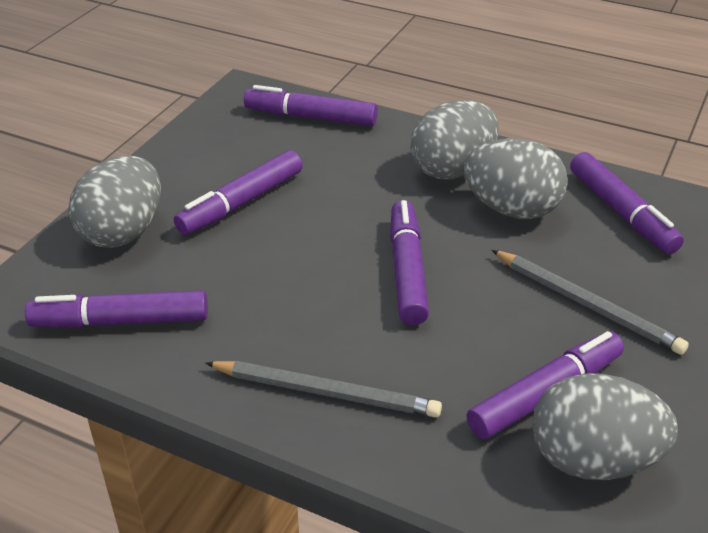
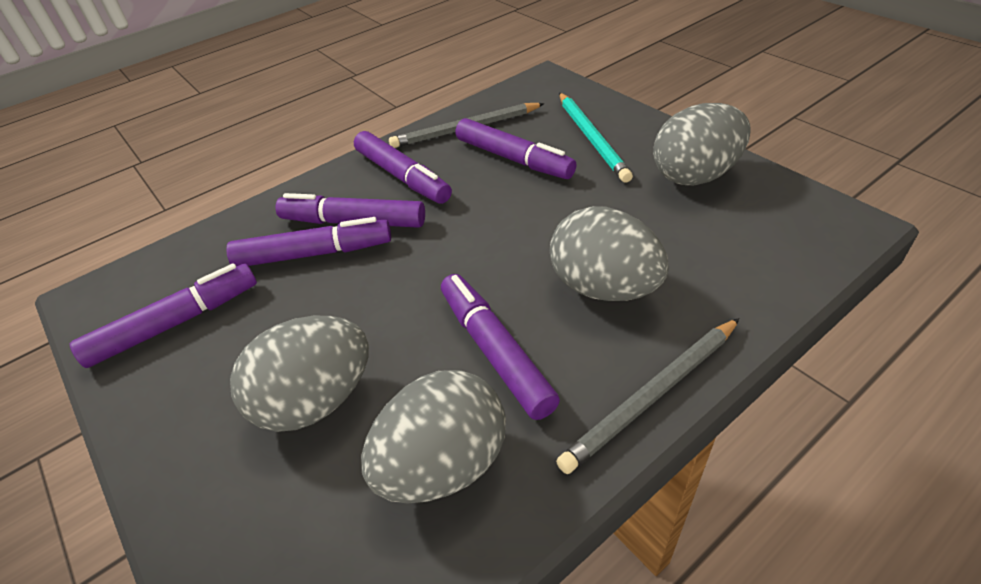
turquoise pencil: none = 0 -> [559,93,633,183] = 1

